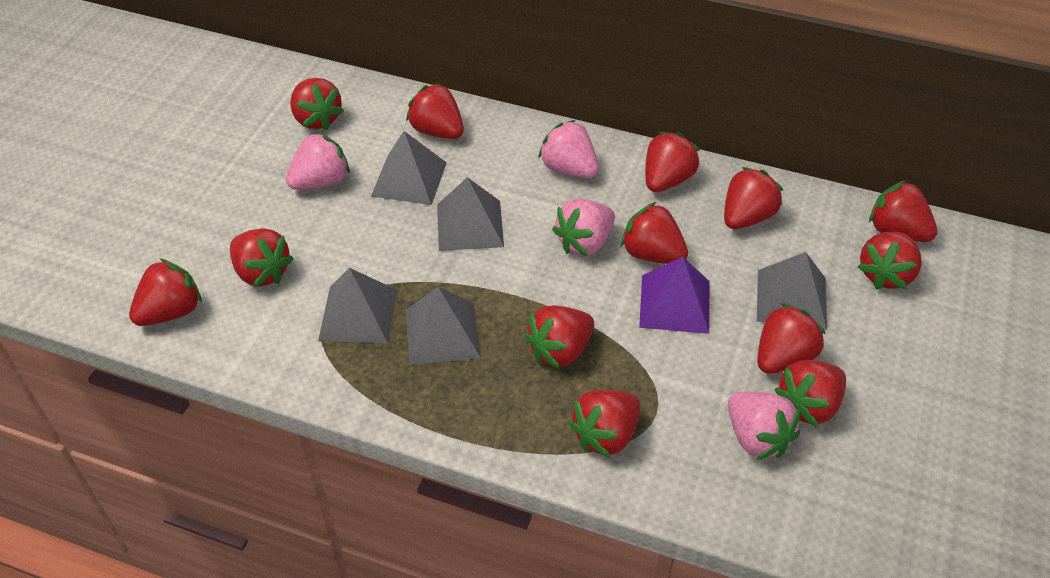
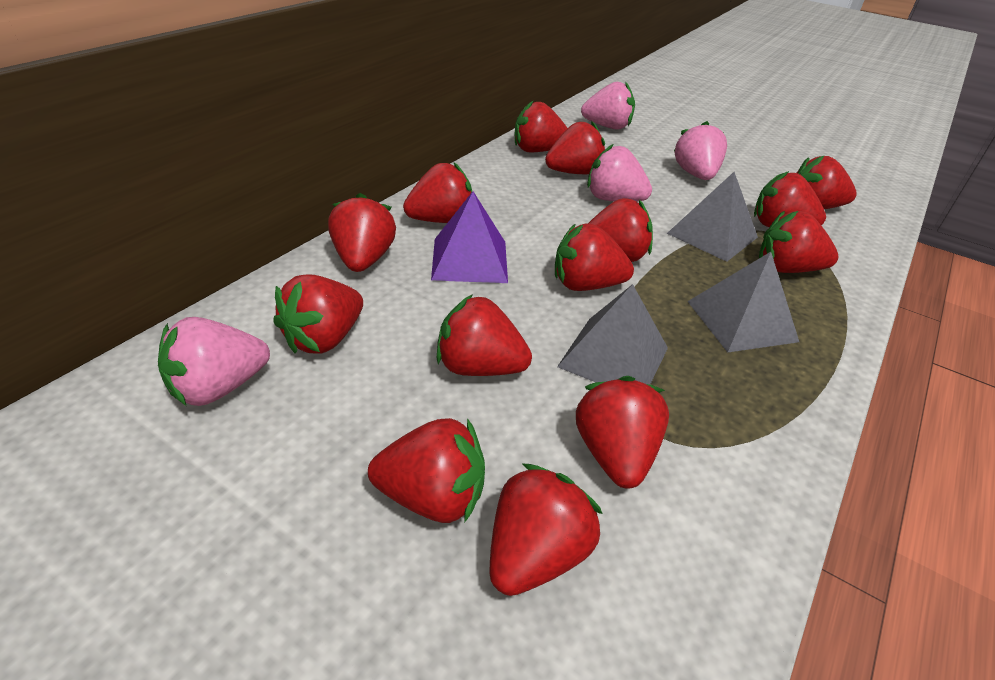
grey pyramid: [318,268,397,344] [371,131,447,205] [406,287,481,365] [437,177,504,251] [757,252,827,330] = 5 -> [557,284,668,385] [667,172,758,262] [687,252,799,352] = 3
red strawberry: [129,258,202,326] [230,228,294,287] [290,78,344,130] [406,83,464,139] [525,305,594,369] [568,390,641,458] [621,202,688,264] [645,132,700,192] [724,167,783,229] [757,303,826,374] [775,360,846,427] [858,232,922,290] [869,180,938,242] = 13 -> [273,274,363,354] [328,193,396,272] [368,418,485,523] [403,163,472,223] [437,294,532,376] [490,463,603,596] [515,101,567,153] [545,121,605,174] [555,223,634,291] [576,376,669,489] [589,198,653,262] [754,171,826,227] [759,211,838,273] [797,156,856,209] = 14

